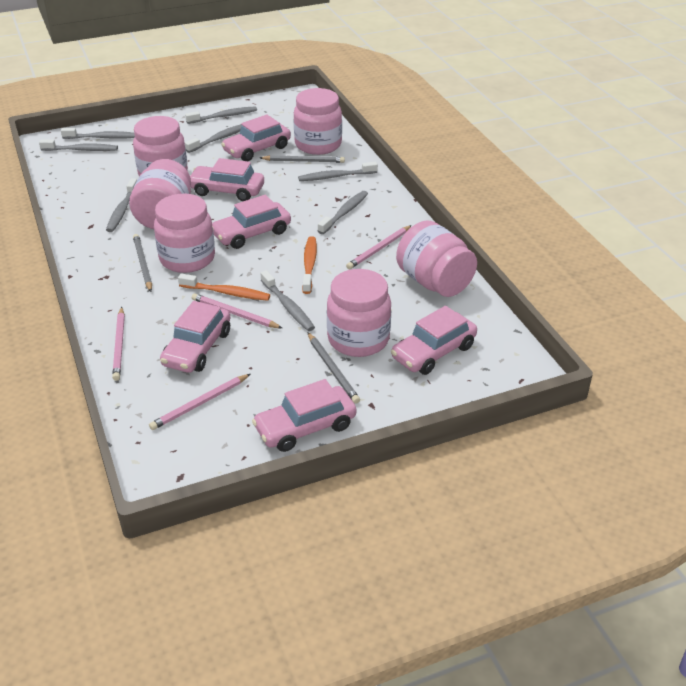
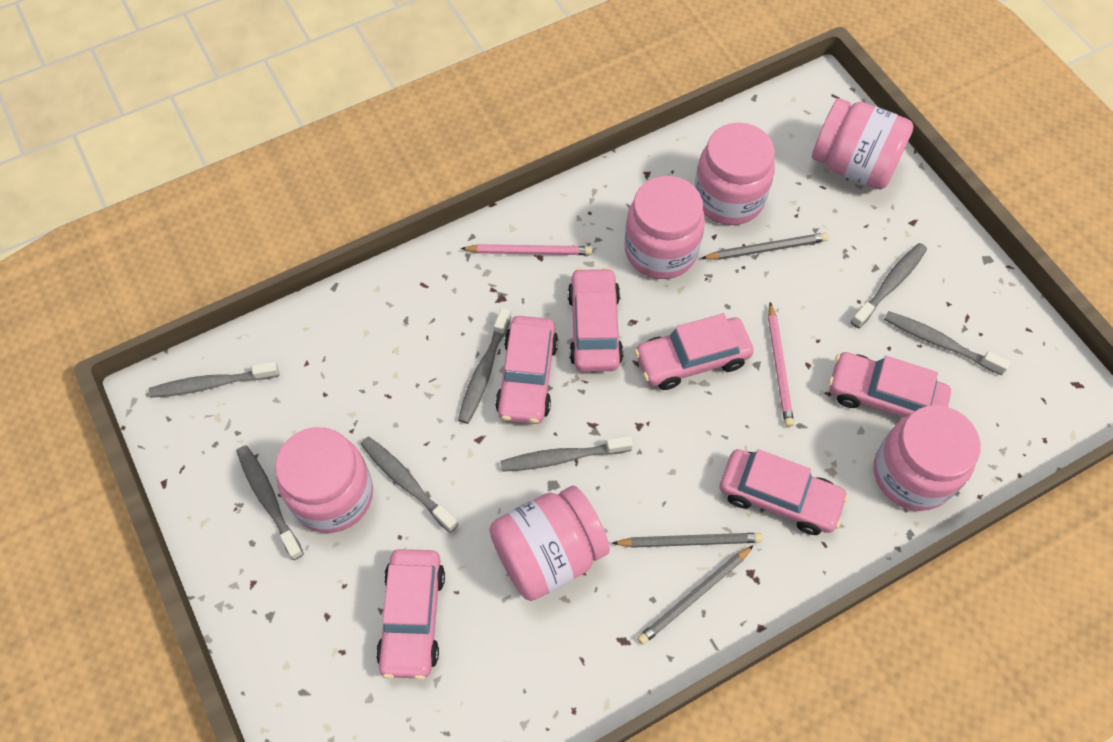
grey toothbrush: [39,139,118,151] [61,128,135,139] [106,178,137,232] [185,106,257,124] [185,124,242,153] [261,270,315,331] [298,162,378,181] [318,191,368,234] = 8 -> [149,361,279,398] [236,445,304,560] [361,437,458,533] [458,307,512,424] [501,436,633,472] [851,243,927,328] [884,311,1010,375] = 7
orange toothbrush: [178,274,270,301] [302,236,317,294] = 2 -> none = 0
pink pencil: [112,307,125,381] [149,374,250,430] [192,293,282,328] [346,225,412,269] = 4 -> [460,244,592,255] [768,302,794,427] = 2

